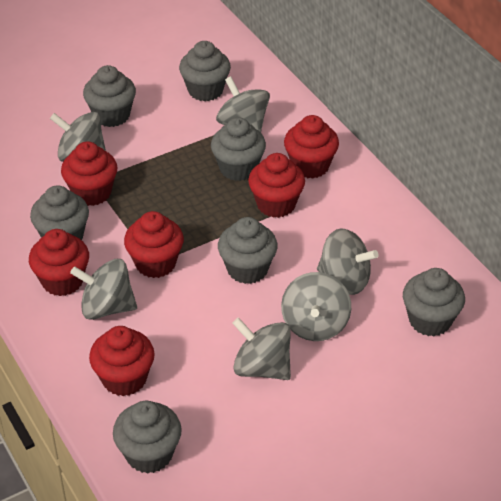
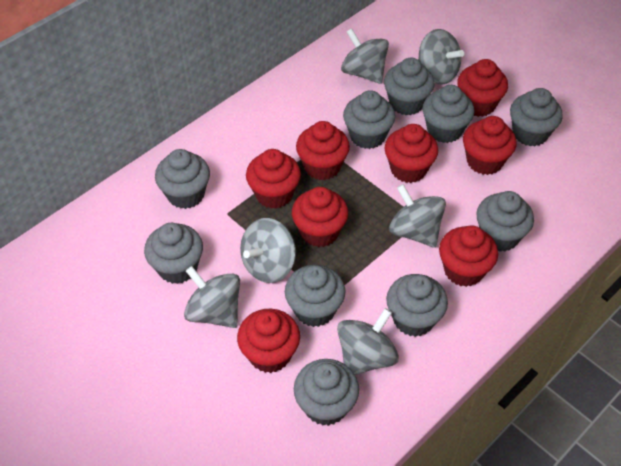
grey cupcake: [30,185,89,240] [83,65,136,127] [113,401,182,474] [179,41,231,102] [211,117,266,181] [218,217,278,284] [403,268,465,336] = 7 -> [144,223,203,284] [155,149,210,209] [285,265,345,327] [294,359,359,426] [343,90,395,149] [384,58,434,115] [386,274,448,337] [422,85,474,143] [476,191,534,252] [510,88,563,146] = 10
red cupcake: [29,229,89,296] [61,141,117,206] [89,326,155,396] [124,211,184,278] [248,153,305,218] [284,115,339,179] = 6 -> [237,309,300,373] [246,149,301,209] [292,187,348,247] [296,121,350,180] [384,124,438,183] [439,225,498,287] [457,59,508,117] [463,116,517,175] = 8

